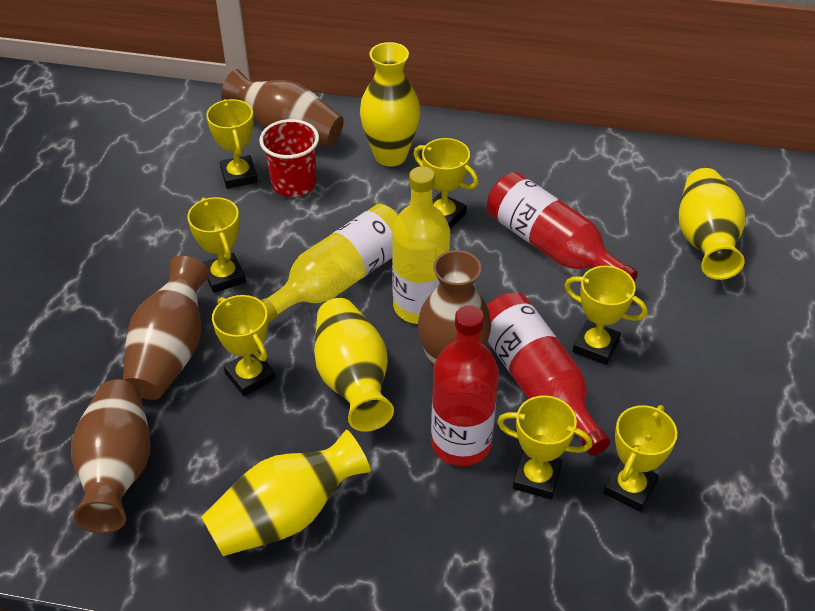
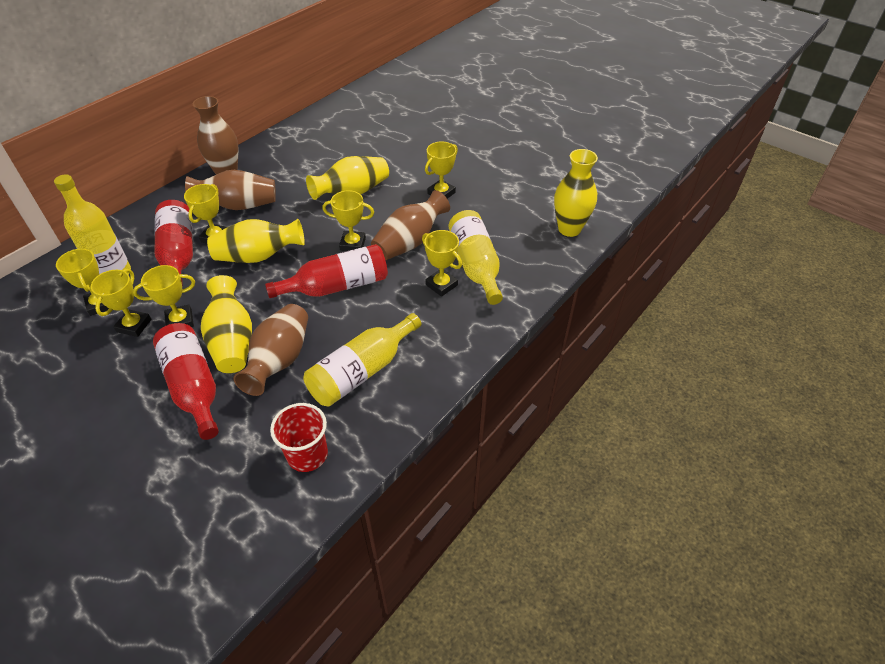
yellow bottle: [260,204,399,323] [392,166,450,324] = 2 -> [54,174,131,275] [303,313,421,407] [449,210,503,305] = 3

